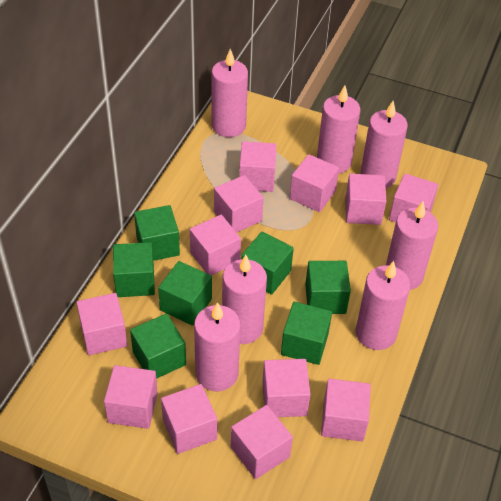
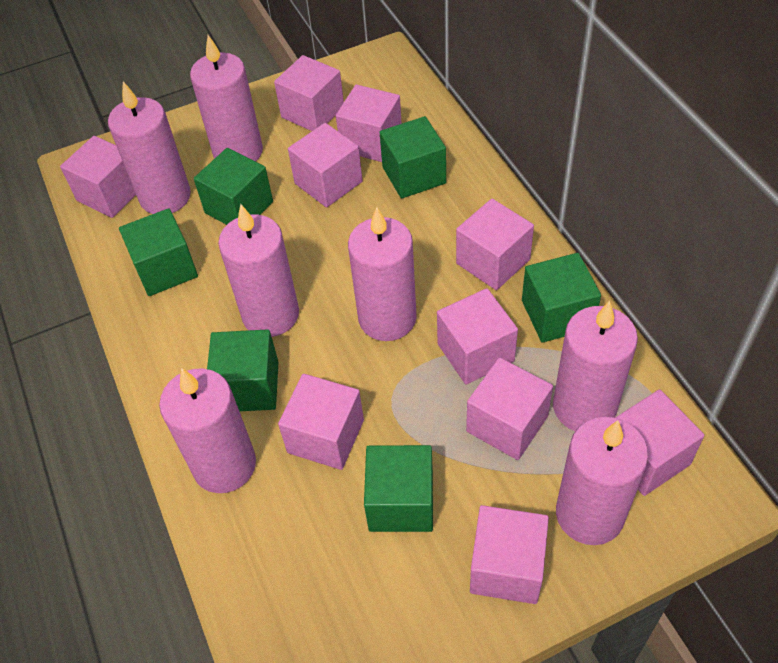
green cube: [113,242,155,297] [130,314,186,379] [134,205,180,261] [158,261,212,326] [241,232,294,295] [281,302,332,365] [305,261,351,314] = 7 -> [119,208,198,296] [194,148,273,225] [207,329,279,411] [364,445,433,532] [380,116,446,199] [522,253,601,343] = 6
pink cube: [76,293,127,355] [104,365,158,429] [161,384,217,454] [190,215,241,275] [214,175,264,233] [231,405,293,479] [239,141,277,192] [262,359,311,417] [290,154,339,212] [321,379,371,441] [345,174,386,225] [389,173,438,222] = 12 -> [60,136,136,218] [274,55,344,131] [278,374,364,470] [288,123,363,208] [336,85,402,162] [437,288,518,385] [456,199,534,290] [466,358,553,460] [470,505,549,604] [615,389,704,496] = 10

